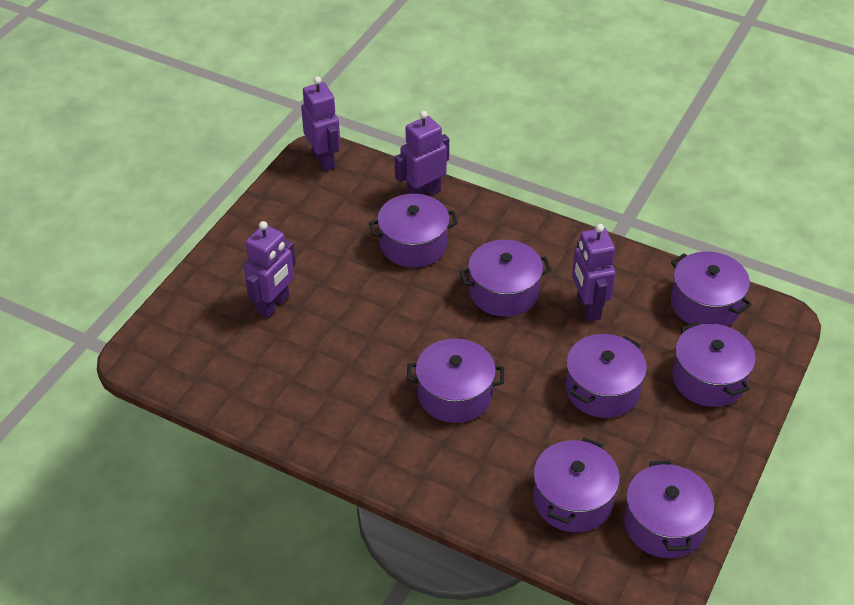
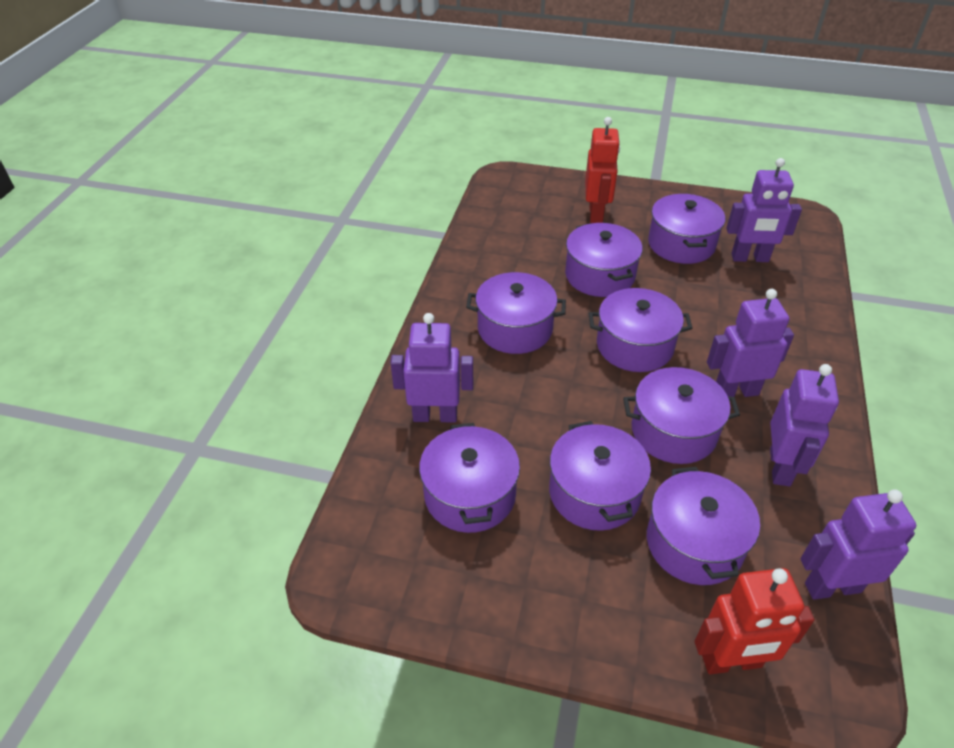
purple robot: [244,221,296,318] [301,76,341,171] [395,111,449,196] [572,224,616,321] = 4 -> [391,313,473,422] [707,289,794,397] [726,158,802,262] [770,364,839,487] [800,489,916,600] = 5
red robot: none = 0 -> [585,117,620,223] [695,568,814,674] = 2

